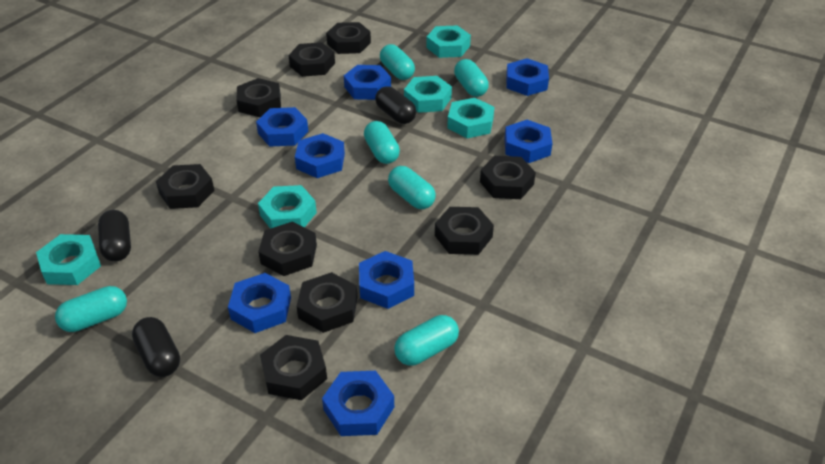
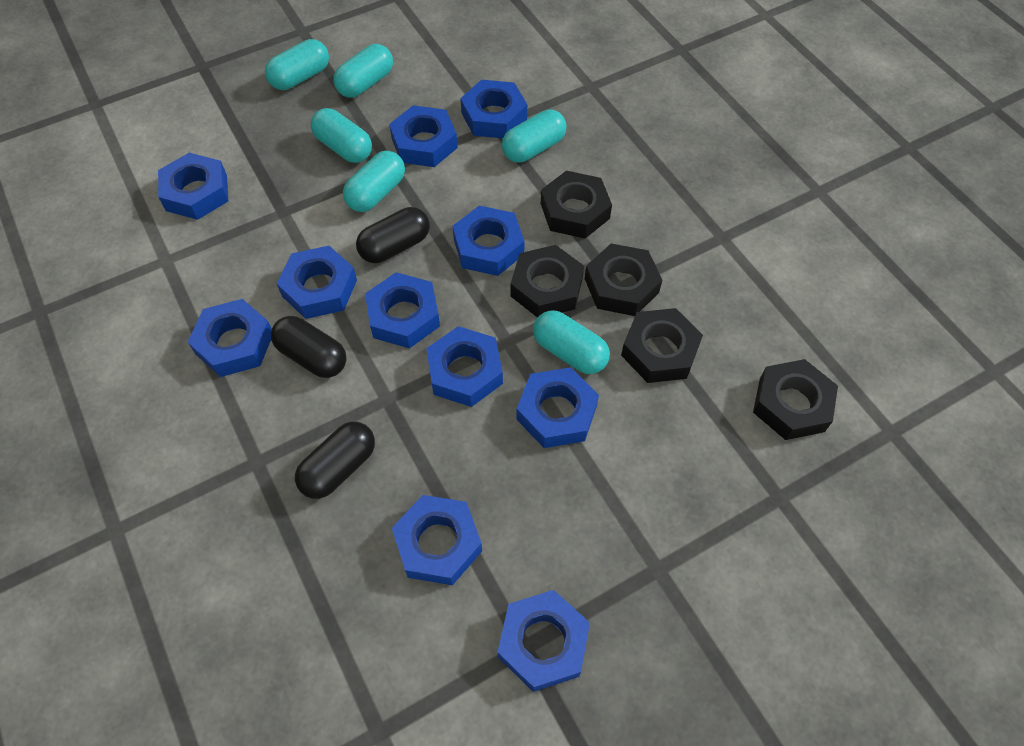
black nut: [156,164,215,209] [236,78,281,117] [258,222,317,276] [260,335,327,400] [289,42,335,77] [296,272,358,333] [326,22,371,54] [435,207,494,255] [480,156,536,199] = 9 -> [511,245,584,317] [541,171,612,239] [585,243,662,316] [621,308,703,383] [753,359,838,440] = 5
blue nut: [228,273,291,333] [256,107,308,147] [295,133,345,178] [322,371,394,436] [344,65,391,100] [359,251,414,309] [504,120,552,163] [506,58,549,96] = 8 -> [158,153,228,220] [188,299,272,377] [277,246,357,319] [365,272,440,348] [389,105,458,167] [392,495,482,585] [426,326,503,407] [452,206,525,276] [460,80,527,138] [497,590,590,692] [517,367,599,448] = 11
turquoise nut: [36,234,101,285] [258,185,317,229] [404,76,452,113] [426,25,471,58] [447,98,494,138] = 5 -> none = 0

